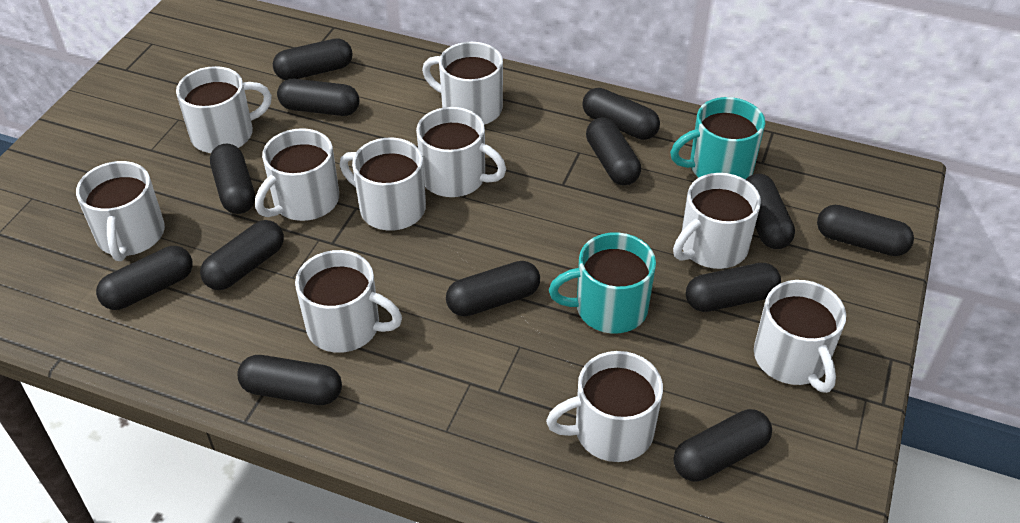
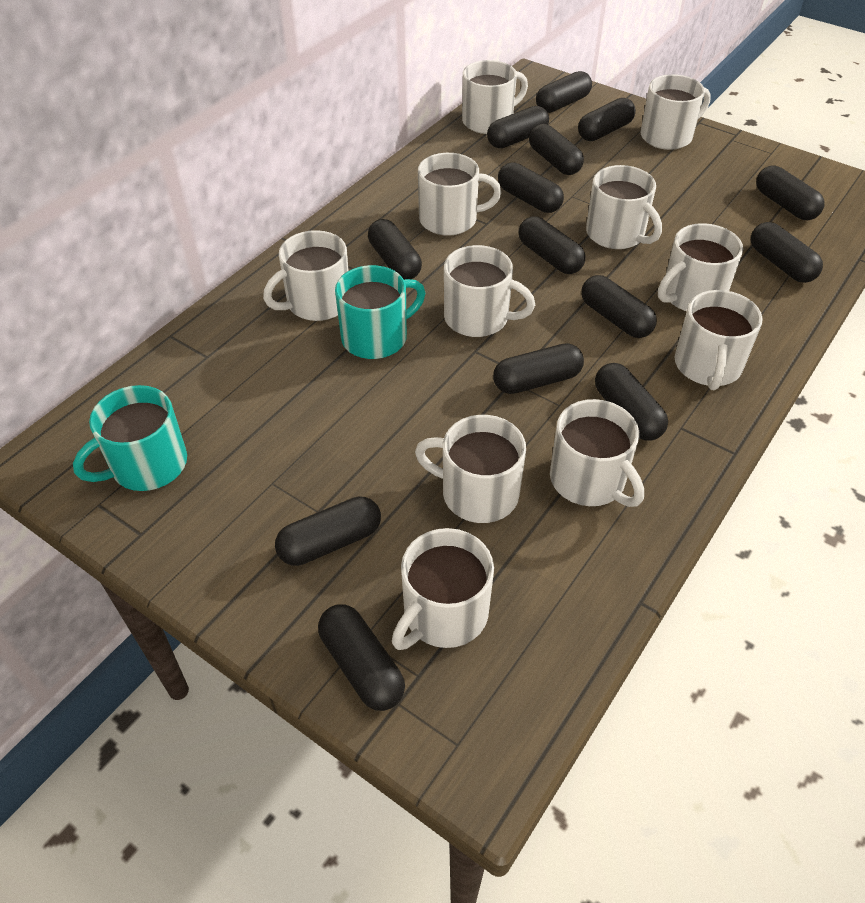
black capsule: [96,246,193,310] [200,220,284,290] [210,143,255,214] [237,355,342,405] [273,38,353,80] [277,79,360,116] [446,261,540,316] [582,88,660,140] [586,117,641,185] [673,409,772,482] [686,263,781,312] [745,174,795,249] [817,205,914,256] = 13 -> [275,496,381,566] [318,604,405,711] [368,219,422,280] [487,106,549,148] [493,343,584,394] [498,162,564,213] [519,216,585,274] [529,124,584,175] [536,71,592,113] [578,98,636,141] [582,275,657,338] [595,363,668,441] [751,222,823,283] [756,166,824,220] = 14
white mug: [76,161,165,261] [176,66,272,153] [255,128,339,221] [295,250,402,353] [340,138,426,231] [416,107,506,197] [422,42,503,125] [546,351,663,462] [673,173,761,269] [754,280,846,393] = 10 -> [263,230,349,321] [392,528,494,650] [415,415,526,523] [418,153,501,236] [444,245,535,337] [462,60,528,134] [550,399,644,507] [586,165,662,249] [641,74,711,150] [658,223,743,311] [674,290,763,390] = 11

